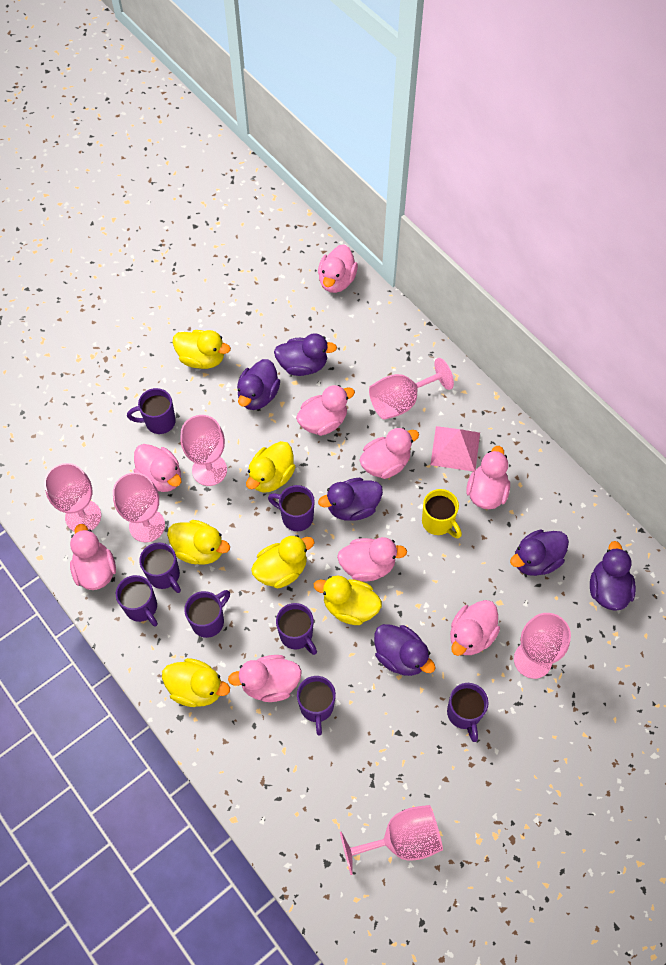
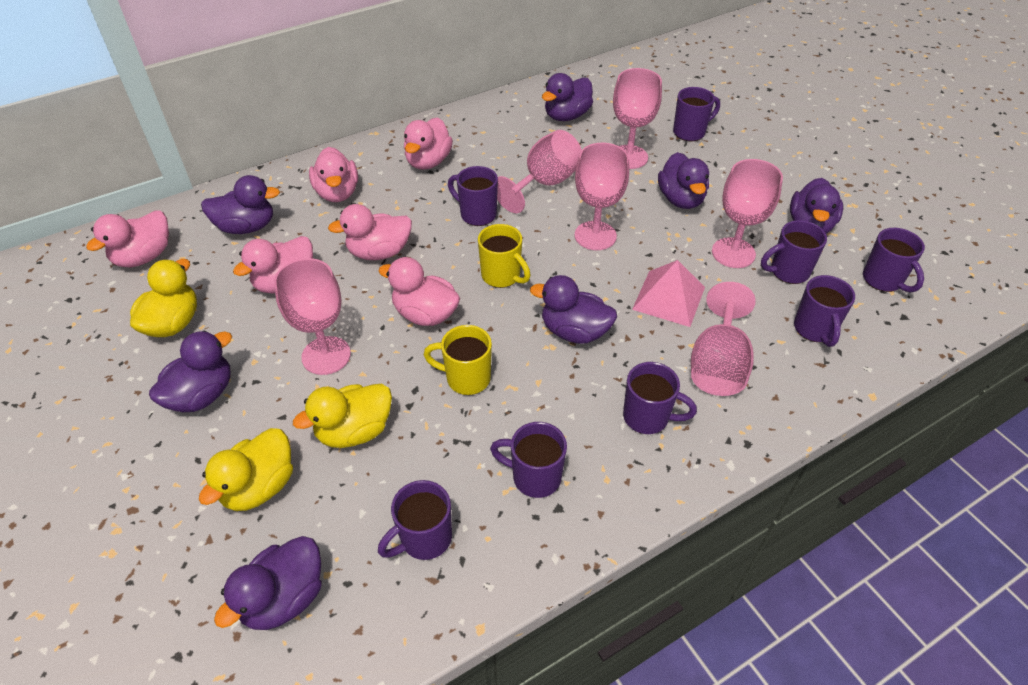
pink duck: [70,524,116,590] [134,444,181,492] [228,655,302,702] [296,385,355,436] [318,244,358,293] [337,537,407,582] [359,427,419,479] [450,600,500,656] [466,446,510,509] = 9 -> [86,210,169,267] [233,236,313,294] [309,147,358,202] [328,204,412,260] [379,257,460,326] [404,117,453,170] = 6
purple duck: [237,359,280,410] [274,333,337,376] [318,478,383,521] [374,624,436,676] [510,529,569,576] [590,541,636,611] = 6 -> [149,331,232,412] [201,175,280,234] [214,536,322,630] [530,275,617,344] [542,73,593,121] [658,152,709,209] [790,178,843,233] = 7
yellow duck: [162,658,230,707] [167,520,230,565] [173,330,231,369] [246,441,295,492] [251,535,314,588] [314,575,382,625] = 6 -> [130,259,197,337] [199,428,293,511] [293,383,392,448] = 3
yellow mug: [422,489,462,538] = 1 -> [424,325,492,395] [478,224,531,288] = 2

